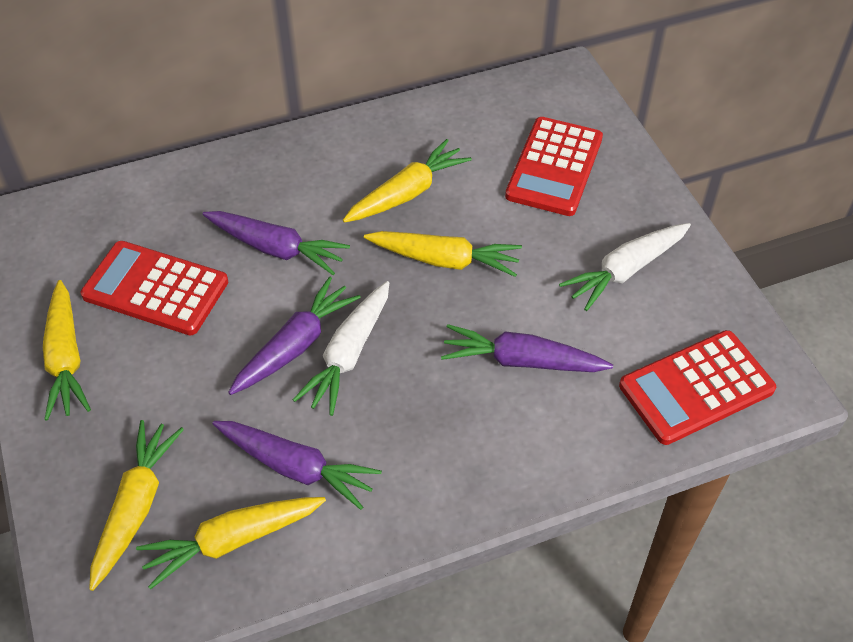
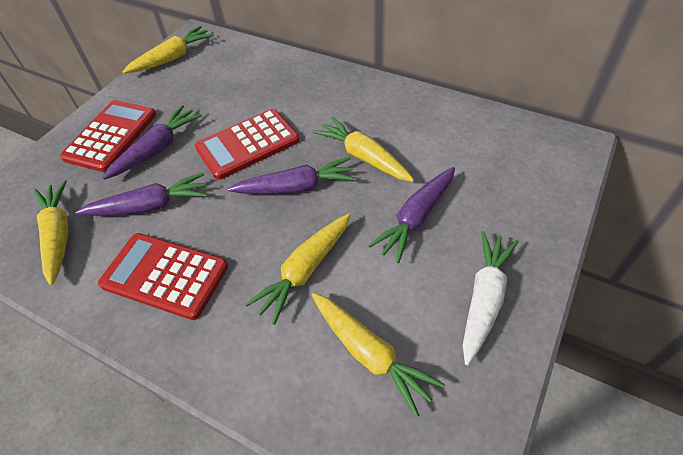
white carrot: [293,281,389,416] [559,223,691,311] = 2 -> [463,231,519,365] = 1

